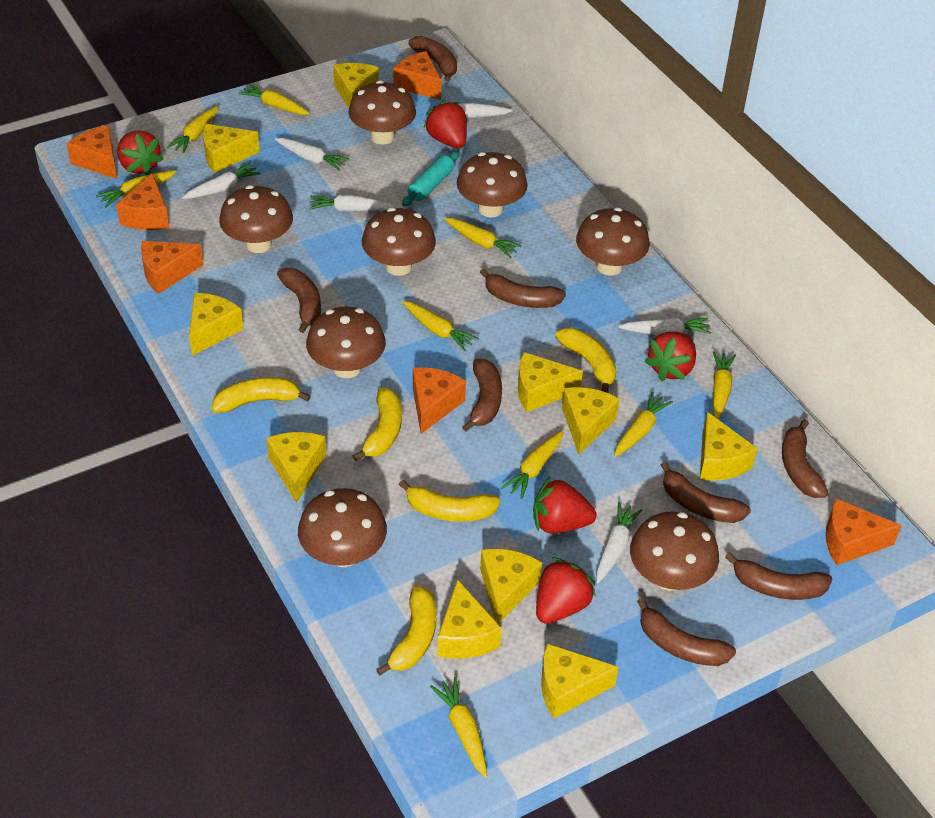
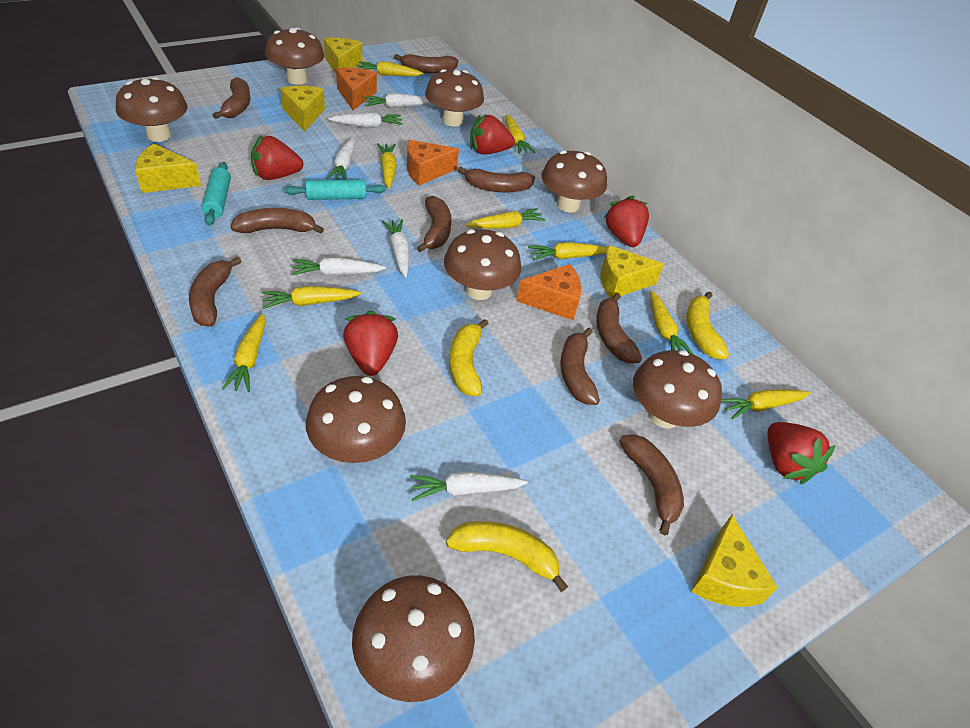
brown banana: [277,268,321,333] [408,36,457,82] [462,359,502,431] [480,269,566,308] [637,598,736,666] [661,462,751,523] [725,552,832,600] [782,419,828,498] = 8 -> [189,257,242,326] [213,77,251,119] [231,208,324,234] [394,54,458,74] [417,196,452,252] [458,166,535,193] [560,328,600,405] [596,293,642,363] [619,434,684,535] = 9
orange cheese: [67,125,117,179] [116,173,169,230] [141,241,203,294] [393,51,442,100] [413,367,466,434] [826,499,902,565] = 6 -> [336,67,377,110] [407,140,459,186] [516,264,581,321] = 3
turquoise rolling pin: [402,151,459,206] = 1 -> [201,162,231,226] [285,179,386,200] = 2
yellow banana: [212,377,311,413] [353,387,402,461] [376,585,436,676] [399,480,501,522] [556,328,617,393] = 5 -> [446,521,568,592] [449,319,489,396] [686,292,729,359] = 3
yellow cheese: [189,293,243,356] [203,124,260,173] [266,432,326,503] [333,63,379,108] [437,579,502,658] [480,549,542,624] [518,352,583,412] [541,643,619,718] [562,387,620,454] [700,412,758,481] = 10 -> [135,144,201,193] [280,86,325,131] [324,38,362,73] [601,245,664,298] [691,515,778,607] = 5

